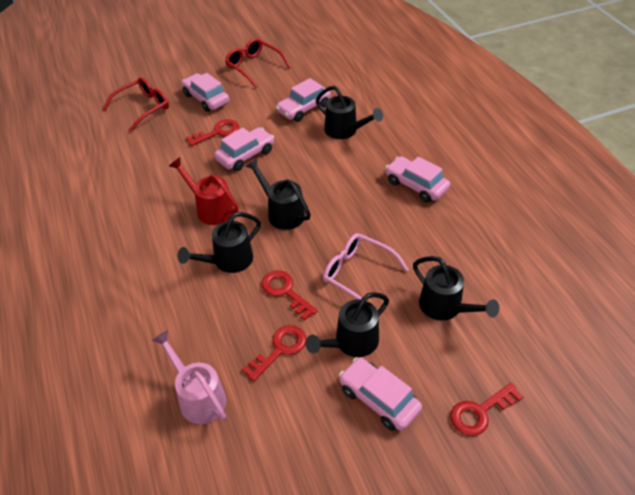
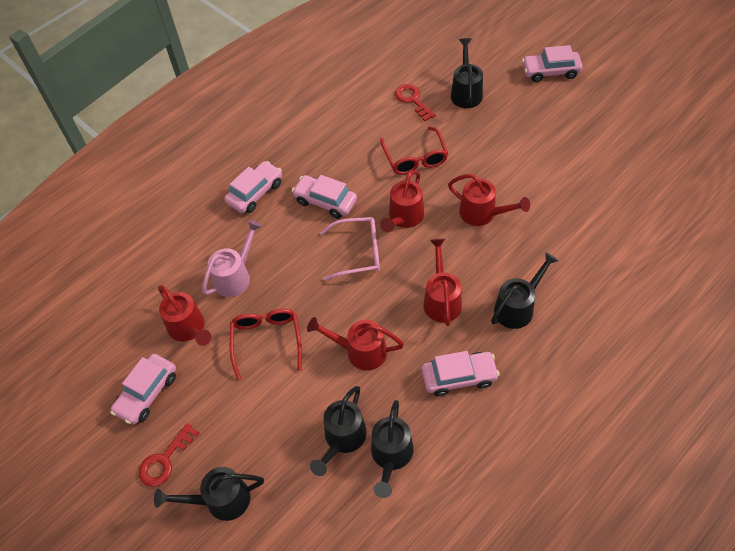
red key: [186,119,239,146] [242,325,306,381] [261,271,318,320] [450,383,523,436] = 4 -> [139,423,199,487] [395,84,436,121] = 2
red watering can: [169,157,239,225] = 1 -> [158,285,211,346] [307,317,404,371] [380,170,424,233] [424,239,462,326] [448,174,530,226] = 5

